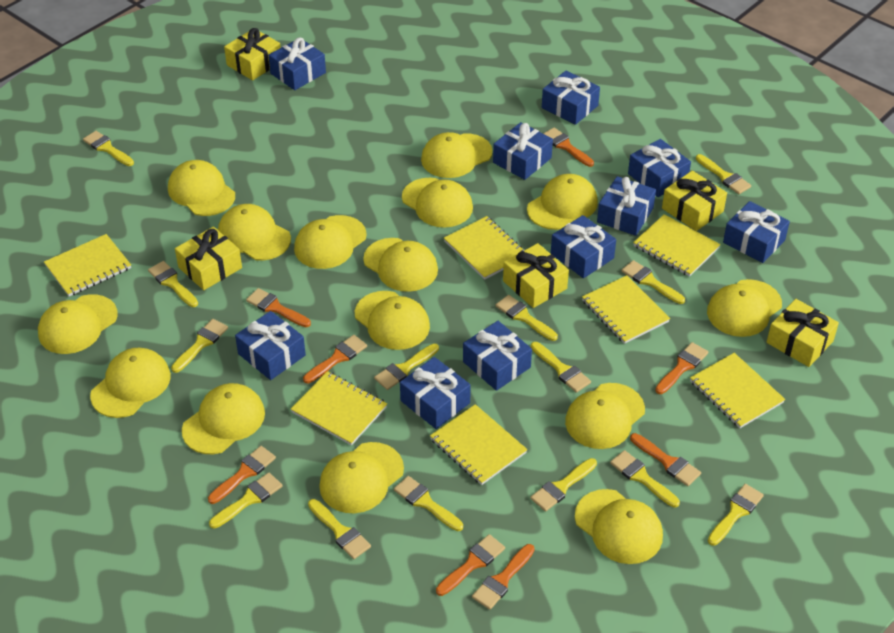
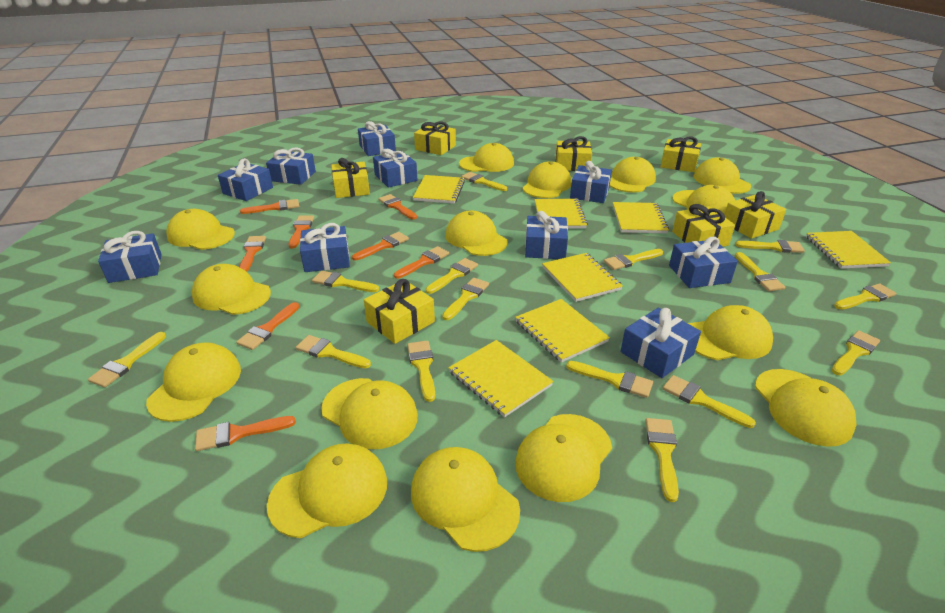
yellow brush: [83,131,134,166] [148,261,198,307] [171,319,228,373] [209,473,282,529] [308,499,371,559] [374,344,439,390] [394,476,463,531] [496,295,558,341] [530,458,597,511] [531,342,591,393] [610,450,680,507] [621,260,685,304] [696,154,751,194] [708,484,764,546] = 14 -> [88,332,166,388] [296,335,371,368] [312,271,379,292] [407,341,435,402] [425,258,478,294] [442,278,489,320] [461,172,507,191] [566,361,653,398] [604,249,663,270] [645,418,679,502] [662,375,756,428] [735,240,805,253] [735,252,785,291] [832,330,880,375] [834,283,896,310] = 15
yellow gift: [175,227,242,290] [224,28,281,80] [503,243,569,308] [662,171,727,231] [767,299,839,367] = 5 -> [331,158,370,198] [364,279,435,344] [414,122,456,155] [555,136,592,171] [660,136,701,172] [672,204,735,247] [725,191,786,239] = 7

